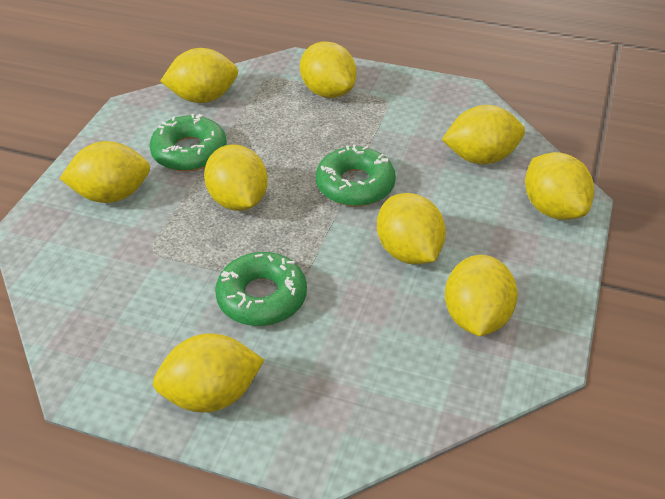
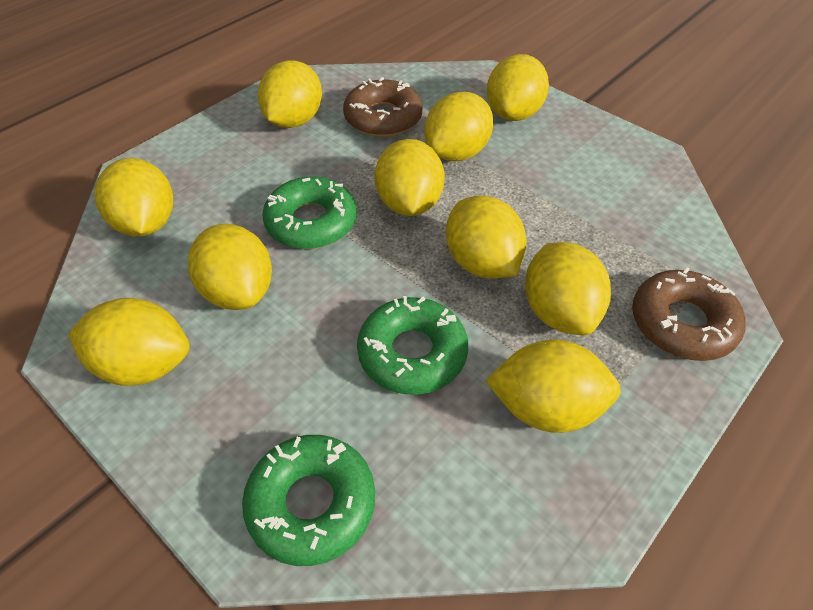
brown donut: none = 0 -> [343,77,423,137] [632,267,745,361] = 2
yellow lemon: [59,141,150,203] [153,334,264,412] [160,48,238,103] [204,144,268,211] [300,41,357,98] [377,193,446,264] [442,105,525,164] [445,255,518,336] [525,152,594,220] = 9 -> [68,298,190,386] [95,158,173,237] [188,224,272,310] [258,60,322,128] [375,139,445,216] [424,92,493,161] [446,196,527,278] [485,340,621,433] [487,54,549,121] [525,242,611,335] = 10

